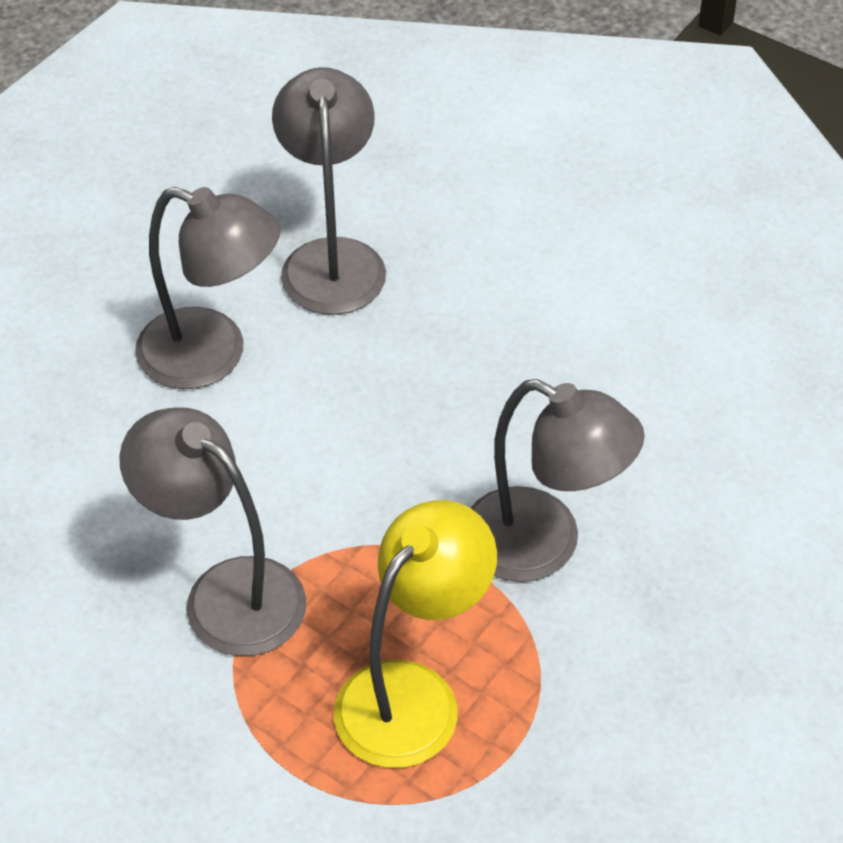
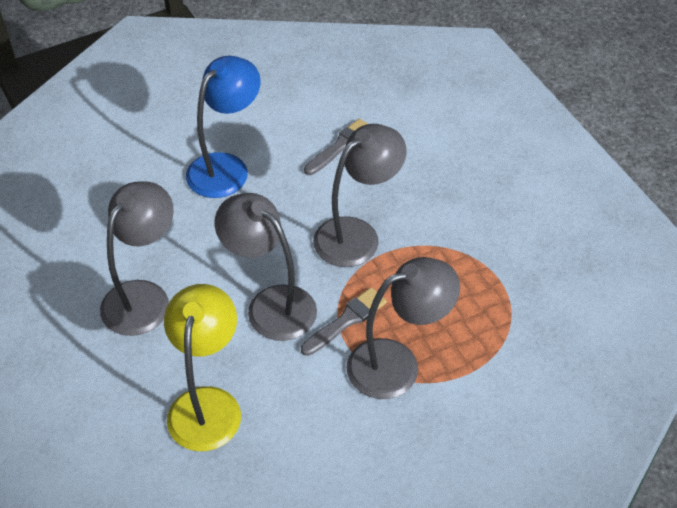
blue lamp: none = 0 -> [186,56,261,198] = 1
grey brush: none = 0 -> [301,287,387,356] [304,119,368,175] = 2

